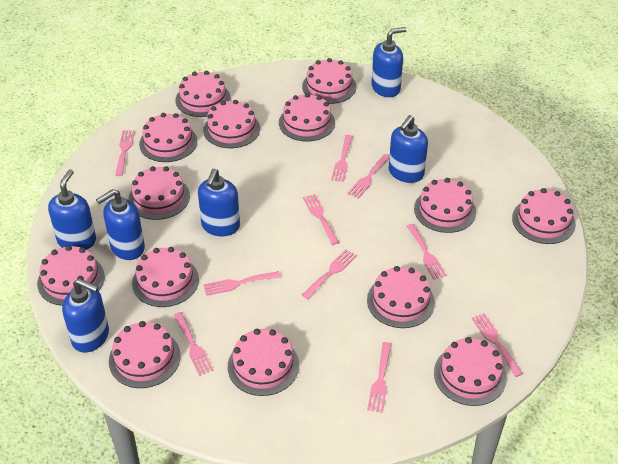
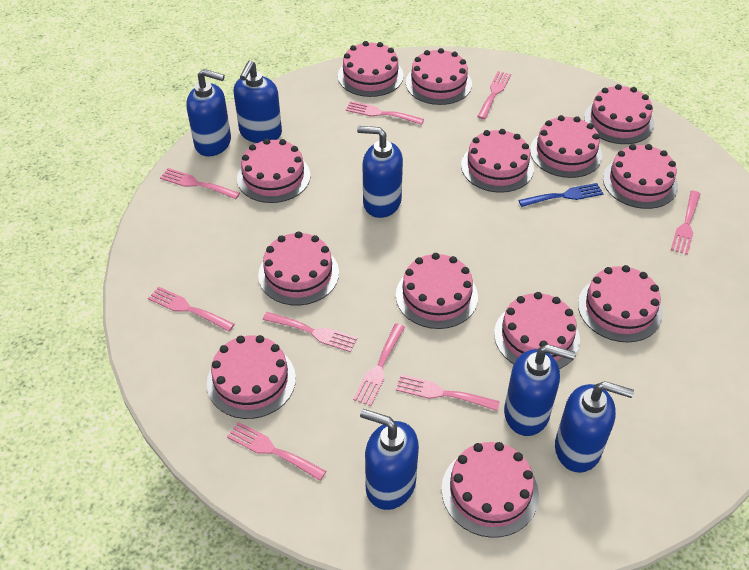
blue fork: none = 0 -> [518,183,604,207] = 1
pink cake: [37,245,105,306] [109,321,181,388] [128,166,190,220] [132,247,199,307] [139,113,197,162] [175,71,231,117] [203,100,260,148] [228,329,299,396] [279,93,335,141] [302,58,356,104] [367,266,435,328] [414,178,476,233] [434,337,507,406] [512,188,576,244] = 14 -> [207,335,296,419] [237,139,311,203] [258,231,339,306] [338,41,404,97] [396,253,478,329] [406,48,472,105] [442,442,539,538] [461,129,534,193] [494,292,580,369] [530,115,602,178] [578,265,663,342] [584,84,654,144] [603,144,678,209] = 13
pink fork: [115,131,135,176] [174,312,214,376] [204,271,281,296] [302,250,357,299] [303,194,339,245] [331,135,353,182] [347,154,389,199] [367,342,392,413] [407,224,447,279] [471,313,523,377] = 10 -> [148,286,235,332] [160,168,240,199] [227,422,326,481] [263,312,358,352] [346,101,424,125] [353,323,405,406] [396,374,500,411] [477,71,511,119] [671,191,700,255] = 9

